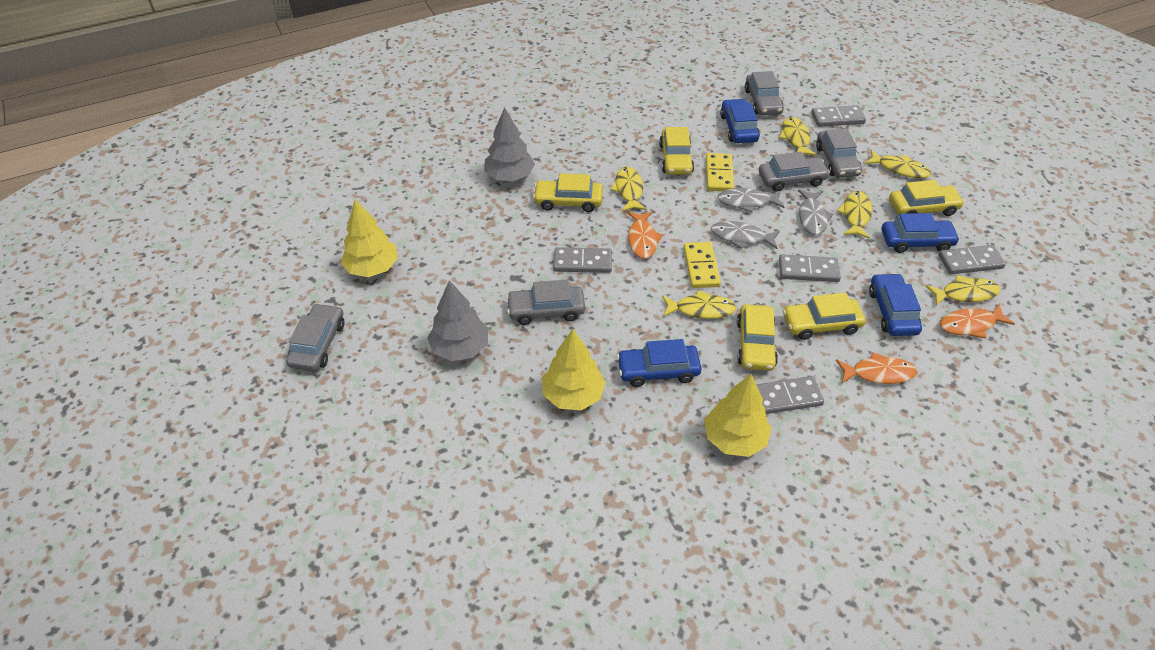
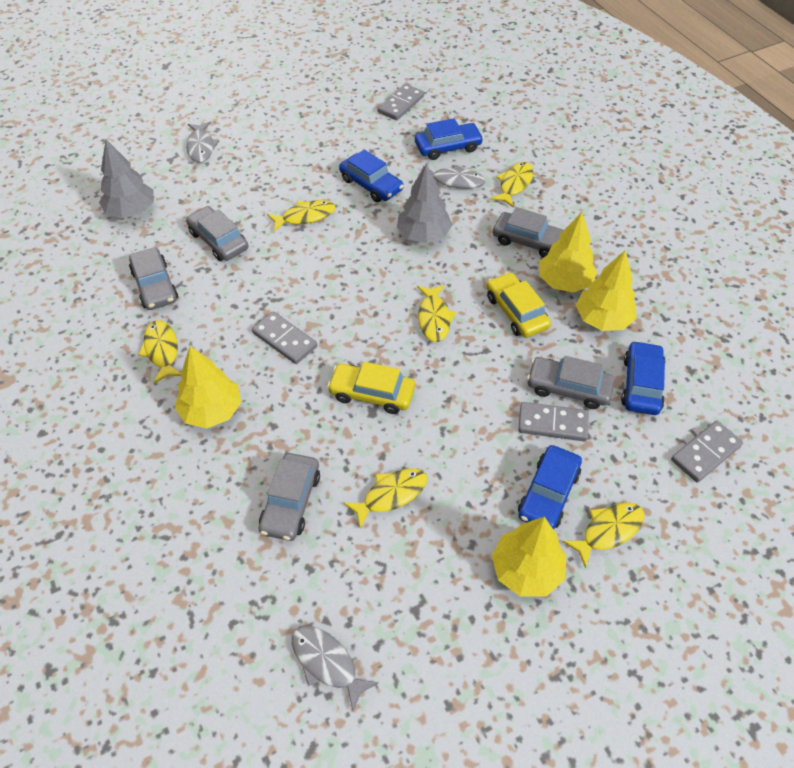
grey domino: [553,247,612,273] [756,376,824,414] [779,254,841,282] [811,105,866,127] [938,245,1006,274] = 5 -> [252,312,317,364] [377,84,424,120] [518,402,589,441] [671,421,743,483] = 4
orange fish: [627,211,663,259] [836,352,917,384] [940,304,1015,338] = 3 -> none = 0
yellow car: [533,173,603,212] [659,127,694,175] [737,304,778,371] [783,293,866,340] [889,180,964,216] = 5 -> [327,361,415,414] [487,272,551,338] = 2
yellow domino: [683,242,721,288] [706,153,734,191] = 2 -> none = 0
yellow tree: [341,200,398,277] [542,329,606,410] [704,374,771,457] = 3 -> [175,346,241,428] [492,517,566,596] [539,212,597,293] [576,250,637,331] = 4

